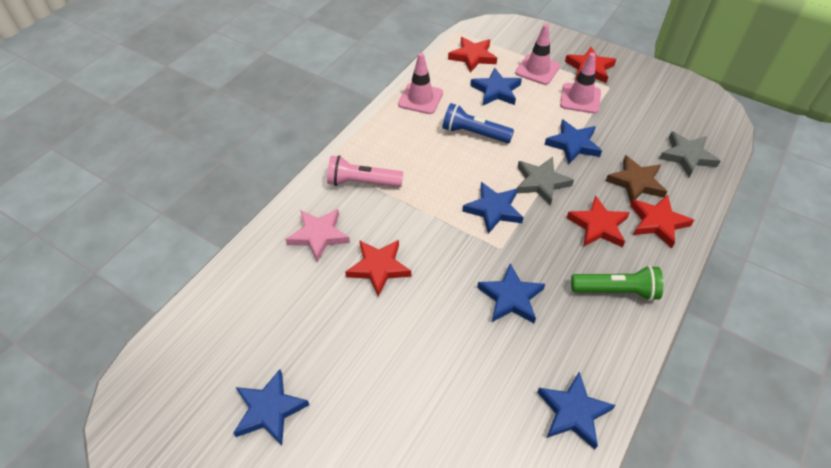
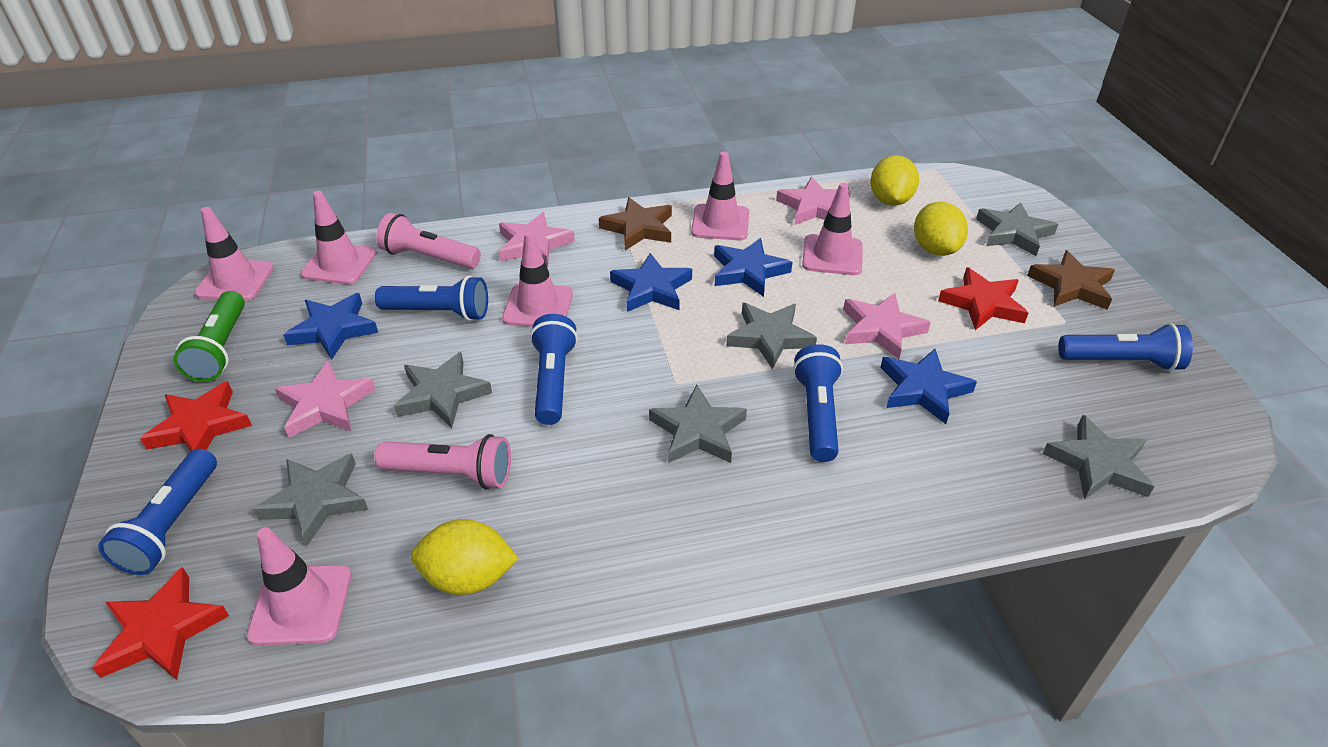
blue flashlight: [443,103,514,143] = 1 -> [98,449,217,575] [375,276,488,321] [530,314,578,425] [793,344,843,462] [1058,323,1193,371] = 5
blue star: [233,369,309,446] [462,182,524,234] [470,67,522,105] [477,263,545,323] [537,372,616,449] [544,119,602,164] = 6 -> [283,293,378,360] [610,253,692,312] [714,238,792,297] [880,349,977,424] = 4
brown star: [606,155,667,204] = 1 -> [599,197,672,250] [1027,250,1115,310] = 2
grey star: [516,157,574,206] [659,131,721,177] = 2 -> [253,453,368,546] [394,352,492,428] [649,385,747,463] [726,303,817,369] [976,202,1058,256] [1042,415,1155,500] = 6
pink flashlight: [327,155,403,187] = 1 -> [374,434,511,489] [376,213,481,269] = 2
pink star: [285,209,350,262] = 1 -> [275,361,376,438] [499,212,575,267] [776,177,851,225] [843,293,931,359] = 4
pink traffic cone: [398,53,443,114] [515,24,560,85] [560,53,601,114] = 3 -> [195,207,274,301] [247,527,351,646] [301,191,377,284] [502,231,573,327] [691,151,749,240] [802,183,862,275] = 6
red star: [345,240,411,297] [448,37,497,73] [565,47,616,83] [567,195,630,247] [630,195,694,248] = 5 -> [92,567,229,680] [140,381,252,451] [938,267,1028,330] = 3
yellow lemon: none = 0 -> [411,519,518,595] [870,155,919,206] [914,202,968,256] = 3

